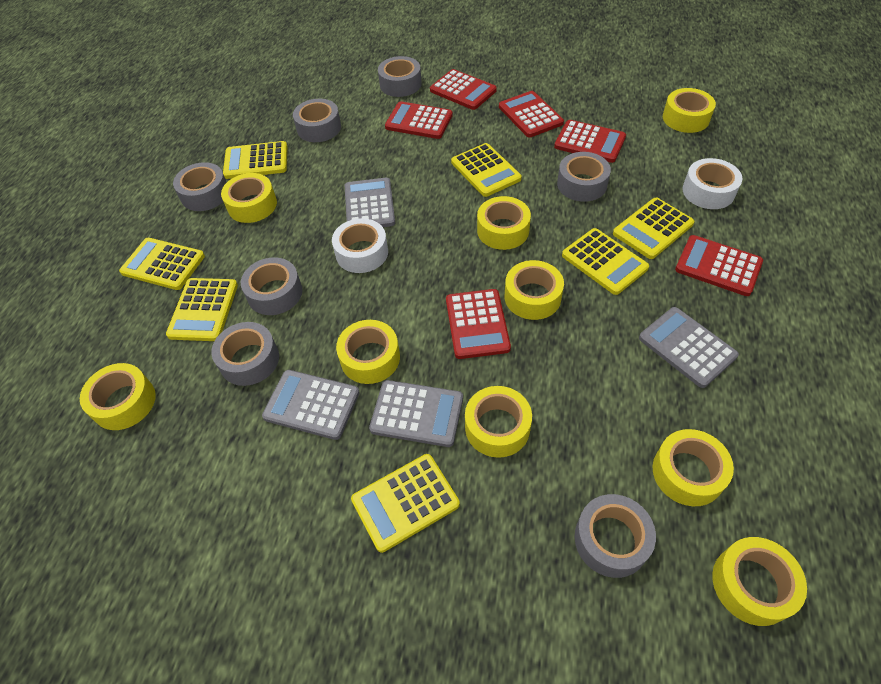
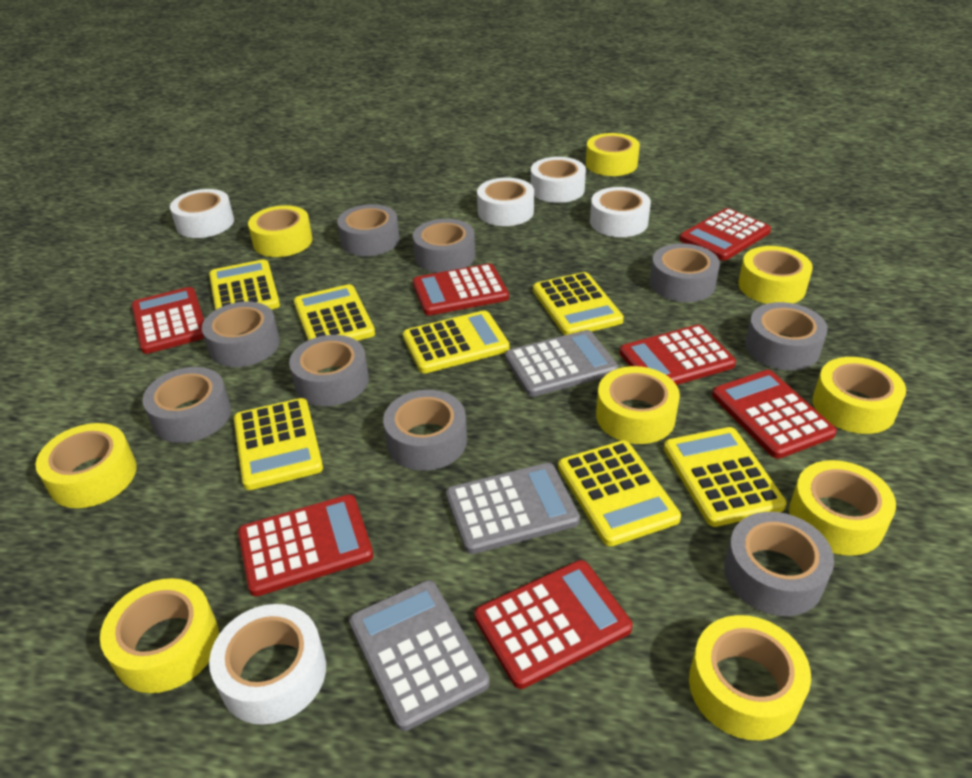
grey calculator: [262,370,360,440] [345,178,395,227] [369,380,463,447] [639,307,739,388] = 4 -> [349,580,490,731] [446,463,580,554] [505,330,618,397] = 3
grey tape: [173,162,227,211] [211,322,279,386] [241,257,303,315] [293,99,341,142] [378,56,422,97] [557,152,611,202] [575,494,656,578] = 7 -> [142,367,231,443] [202,302,280,367] [289,335,369,406] [337,204,400,256] [383,390,467,471] [413,219,475,273] [650,243,720,302] [724,512,834,616] [745,302,828,370] = 9
red calculator: [385,101,453,139] [430,69,497,110] [446,289,511,359] [499,91,564,137] [554,120,626,163] [675,235,763,296] = 6 -> [132,287,204,354] [238,494,373,596] [413,264,509,315] [474,560,633,689] [620,324,736,385] [680,208,771,261] [712,370,837,459] = 7
white tape: [332,218,388,273] [682,158,742,209] = 2 -> [170,189,234,238] [209,604,326,725] [477,178,534,226] [531,157,586,203] [590,187,651,237] = 5

